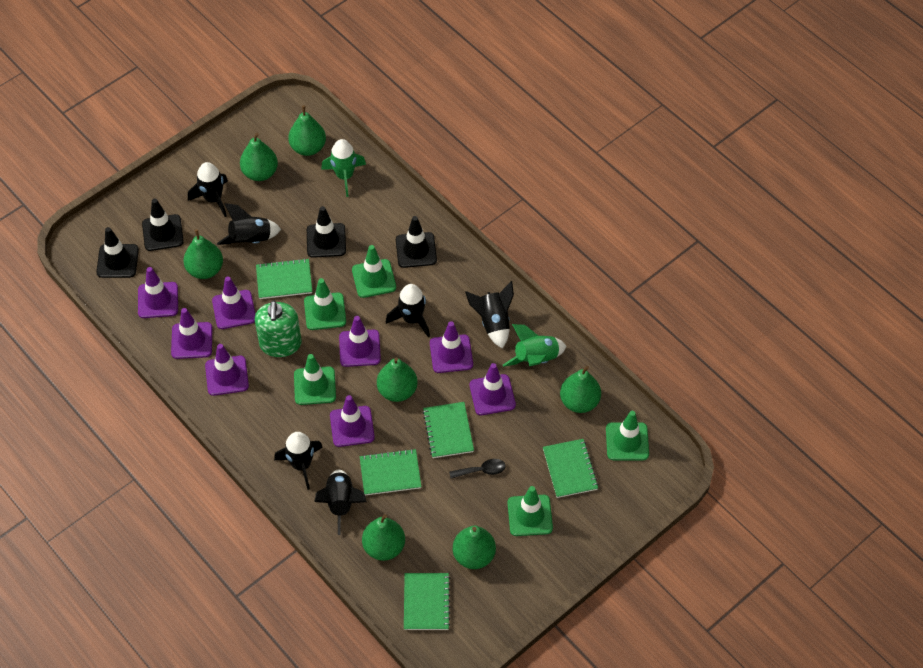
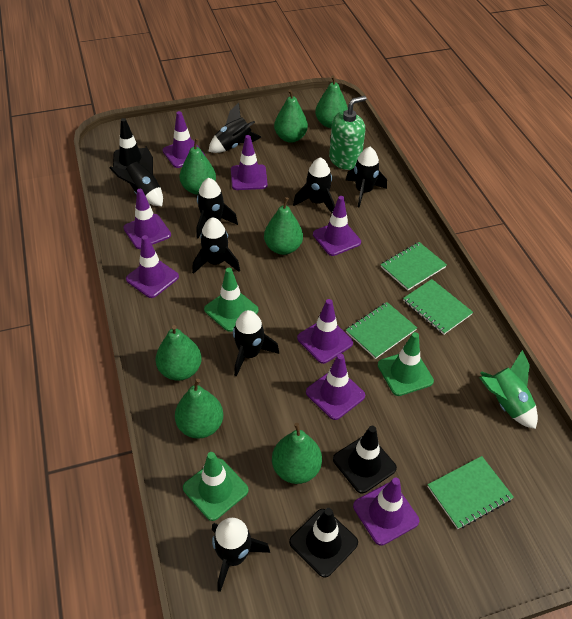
black rocket: [188,162,228,217] [217,203,281,245] [274,432,323,490] [314,470,367,535] [386,284,430,338] [465,281,514,349] = 6 -> [109,146,163,206] [192,217,240,274] [197,178,238,238] [208,103,261,153] [212,518,270,592] [233,310,279,377] [293,157,335,213] [346,147,387,208] = 8
black spoon: [449,459,506,478] = 1 -> none = 0
black traffic cone: [96,227,139,278] [142,199,184,251] [307,206,346,258] [396,216,437,268] = 4 -> [113,118,145,169] [289,508,358,578] [333,426,397,493] = 3
green notebook: [256,258,312,299] [360,449,421,495] [404,573,450,630] [422,402,474,458] [543,439,599,498] = 5 -> [346,302,417,359] [381,242,447,291] [403,279,473,335] [427,456,514,529] = 4
green rocket: [321,139,366,197] [503,324,566,367] = 2 -> [479,350,538,429] = 1
green traffic cone: [294,354,336,405] [304,278,346,330] [352,245,396,298] [507,486,553,536] [606,411,649,460] = 5 -> [183,452,248,521] [204,268,259,332] [378,332,434,396] = 3

